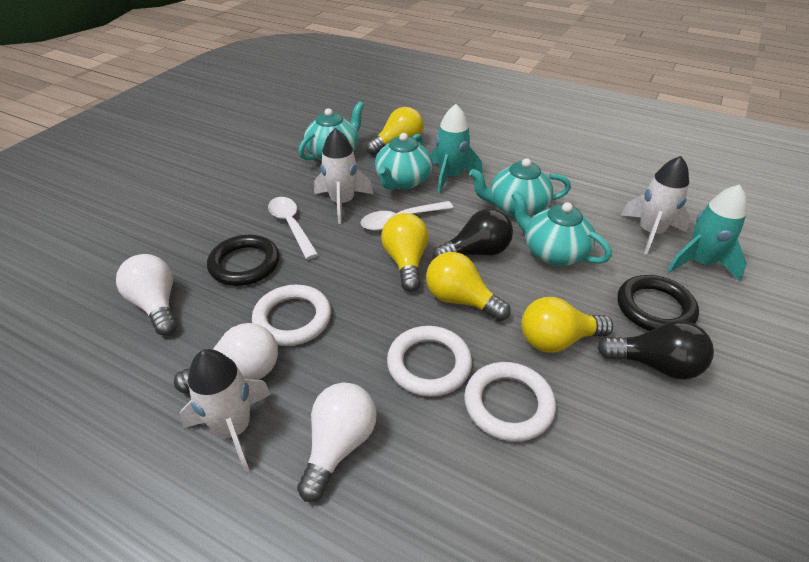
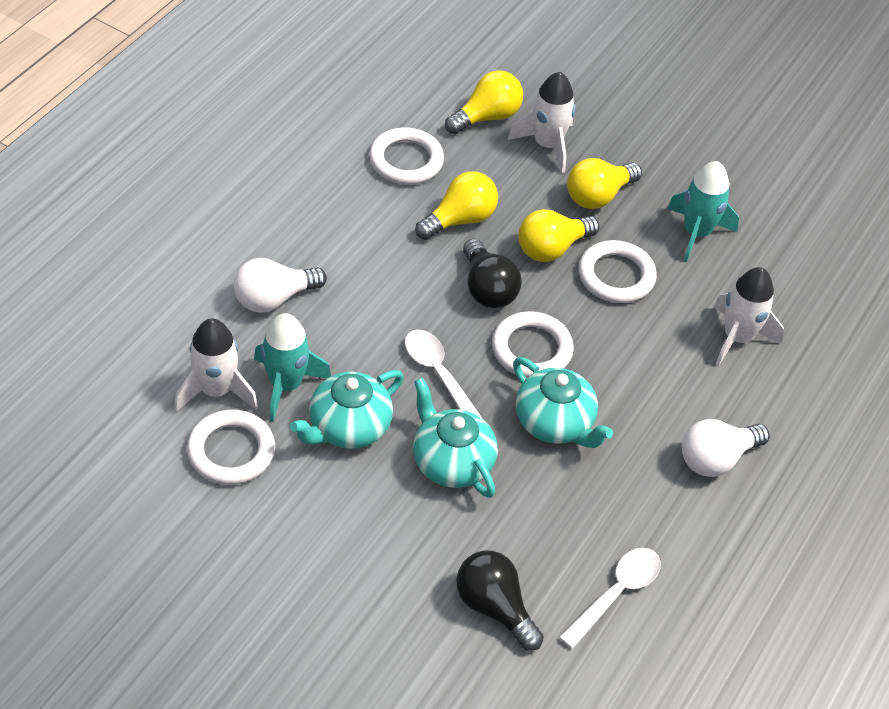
black ring: [207,235,280,286] [617,275,699,331] = 2 -> none = 0
turquoise teapot: [298,101,364,160] [375,133,433,190] [469,158,571,217] [511,191,612,266] = 4 -> [290,370,404,449] [413,378,498,498] [513,357,613,448] = 3
white light bulb: [116,254,177,335] [174,323,278,393] [297,382,377,502] = 3 -> [234,258,327,313] [682,419,770,477] = 2
white ring: [252,285,331,346] [387,326,472,397] [464,362,556,442] = 3 -> [187,410,275,485] [369,127,444,185] [492,311,574,378] [579,240,657,303] = 4

